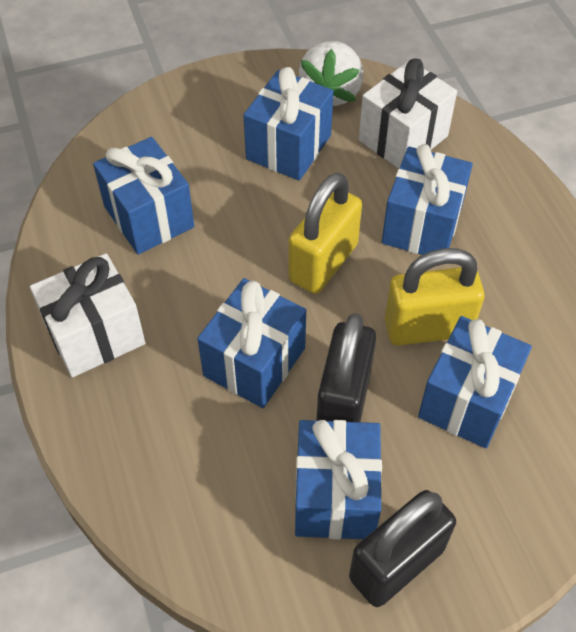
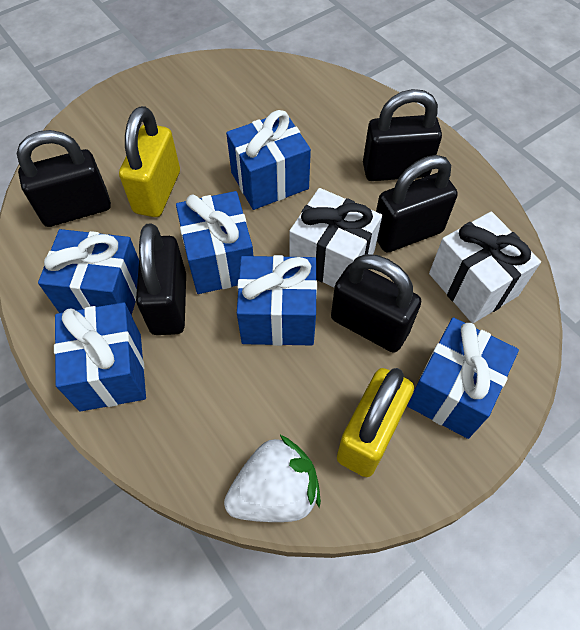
black padlock: [316,313,376,422] [349,490,456,607] = 2 -> [17,130,111,227] [136,224,186,335] [331,254,421,353] [363,89,442,181] [376,155,458,252] = 5

